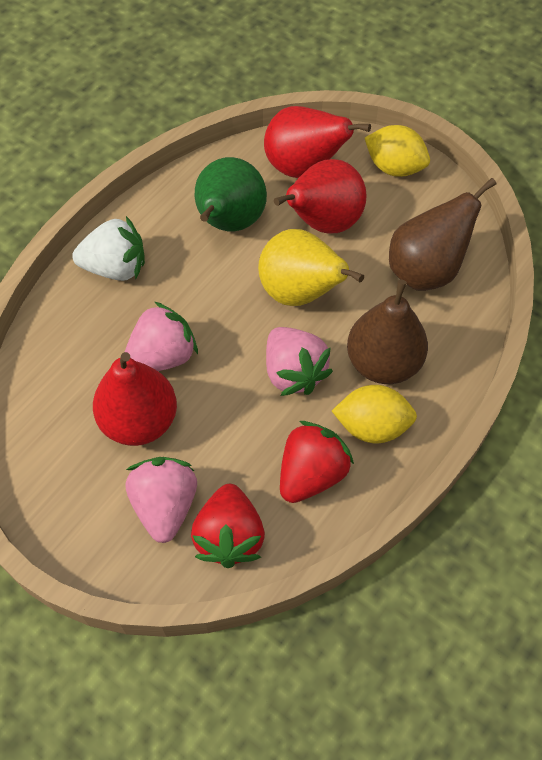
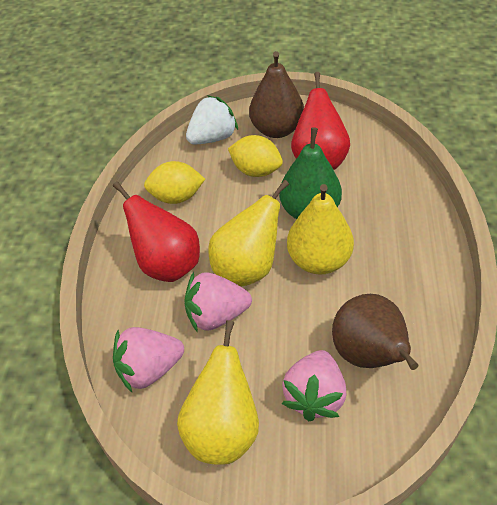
red pear: [93,352,177,446] [264,106,371,178] [274,159,367,233] = 3 -> [113,181,200,282] [291,72,350,170] = 2
red strawberry: [191,484,265,568] [280,421,354,503] = 2 -> none = 0
yellow pear: [258,229,364,306] = 1 -> [177,320,259,465] [208,180,289,287] [287,184,354,275] = 3

